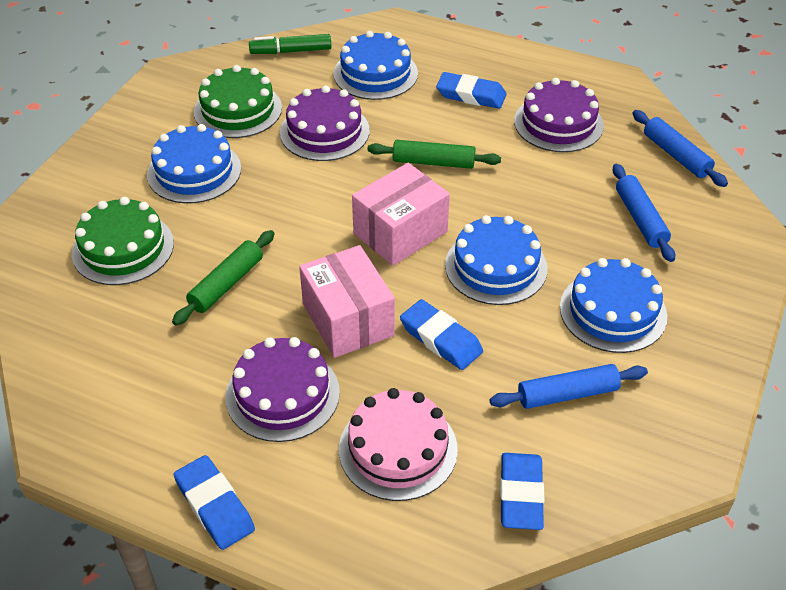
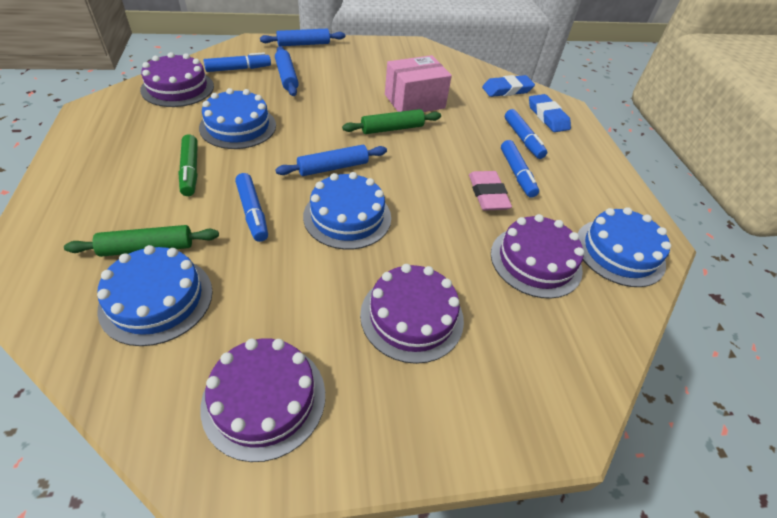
blue eraser: [174,455,255,550] [400,299,483,370] [436,72,507,109] [500,453,544,530] = 4 -> [482,75,535,97] [529,94,571,132] = 2
blue marker: none = 0 -> [203,52,271,72] [235,173,268,242] [501,140,539,198] [505,109,547,159] = 4
green cake: [72,197,174,285] [194,65,282,138] = 2 -> none = 0
pink box: [299,245,395,358] [352,163,450,266] = 2 -> [385,55,452,112] = 1
pink cake: [339,388,458,501] = 1 -> none = 0
pink eraser: none = 0 -> [469,171,512,211] = 1
purple cake: [226,337,340,442] [280,85,370,161] [514,78,604,152] = 3 -> [140,52,214,107] [200,338,325,462] [360,264,464,364] [491,214,584,299] = 4

